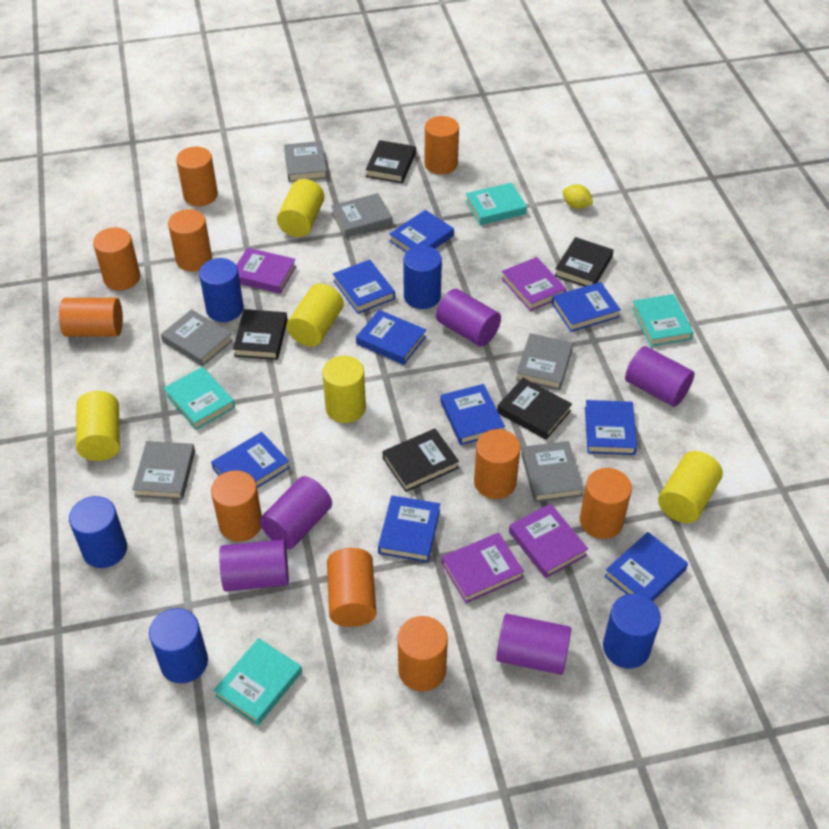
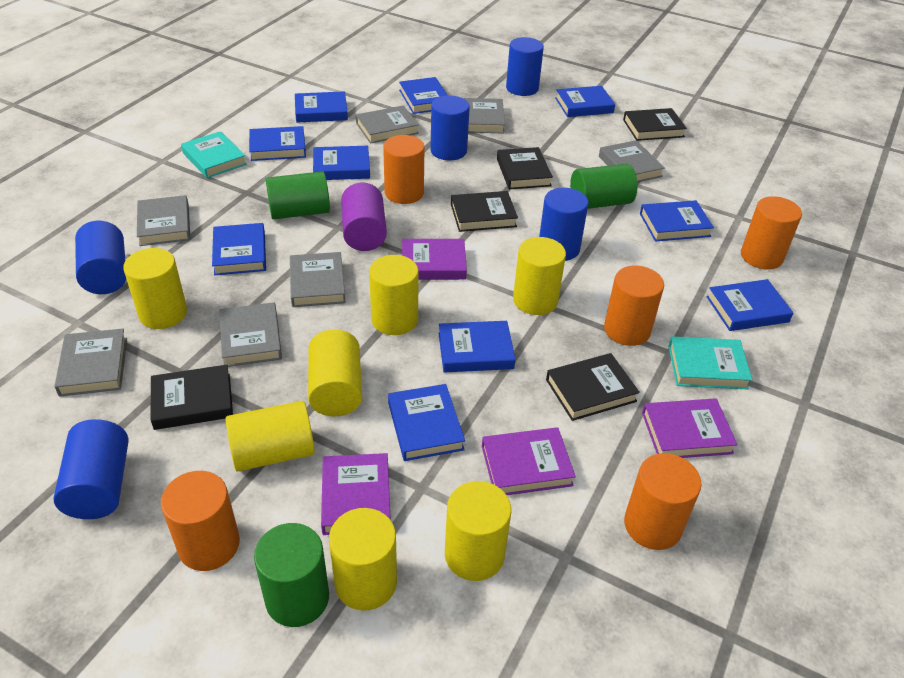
blue book: [211,432,290,488] [333,259,395,314] [356,310,426,365] [378,496,440,562] [389,210,454,252] [440,384,505,445] [552,282,621,332] [585,400,637,455] [605,532,688,601] = 9 -> [212,223,266,275] [249,126,306,161] [295,91,348,123] [313,146,370,180] [388,384,465,461] [399,77,448,114] [439,321,515,372] [555,86,615,117] [640,200,714,242] [706,279,793,331] = 10
green cylinder: none = 0 -> [254,523,329,627] [266,171,330,220] [570,164,637,209] = 3
grey book: [132,441,195,500] [161,309,233,366] [284,141,327,182] [331,193,393,238] [516,333,573,390] [521,441,584,502] = 6 -> [54,328,127,397] [137,195,190,246] [220,302,282,367] [290,252,346,307] [356,106,419,144] [463,98,505,133] [599,140,665,182] = 7
orange cylinder: [59,298,123,337] [93,227,140,290] [168,209,212,271] [176,147,218,206] [211,470,262,541] [327,548,377,627] [398,616,448,691] [425,116,459,174] [474,429,521,499] [580,468,632,539] = 10 -> [161,471,240,571] [383,135,424,204] [604,266,664,346] [624,453,702,550] [741,196,802,270] = 5
purple cylinder: [219,539,289,592] [260,476,332,549] [436,289,501,346] [496,614,571,675] [625,346,694,407] = 5 -> [341,182,387,251] = 1
turquoise book: [164,367,235,430] [214,638,302,725] [465,183,527,225] [632,294,694,347] = 4 -> [181,131,247,178] [668,336,752,390] = 2
yellow cylinder: [76,391,120,461] [277,179,325,237] [287,283,344,347] [322,356,366,423] [658,451,723,523] = 5 -> [123,248,187,329] [225,401,315,471] [308,329,362,416] [329,508,397,611] [369,255,419,335] [445,481,511,581] [513,237,566,315] = 7
yellow lemon: [563,184,593,209] = 1 -> none = 0

